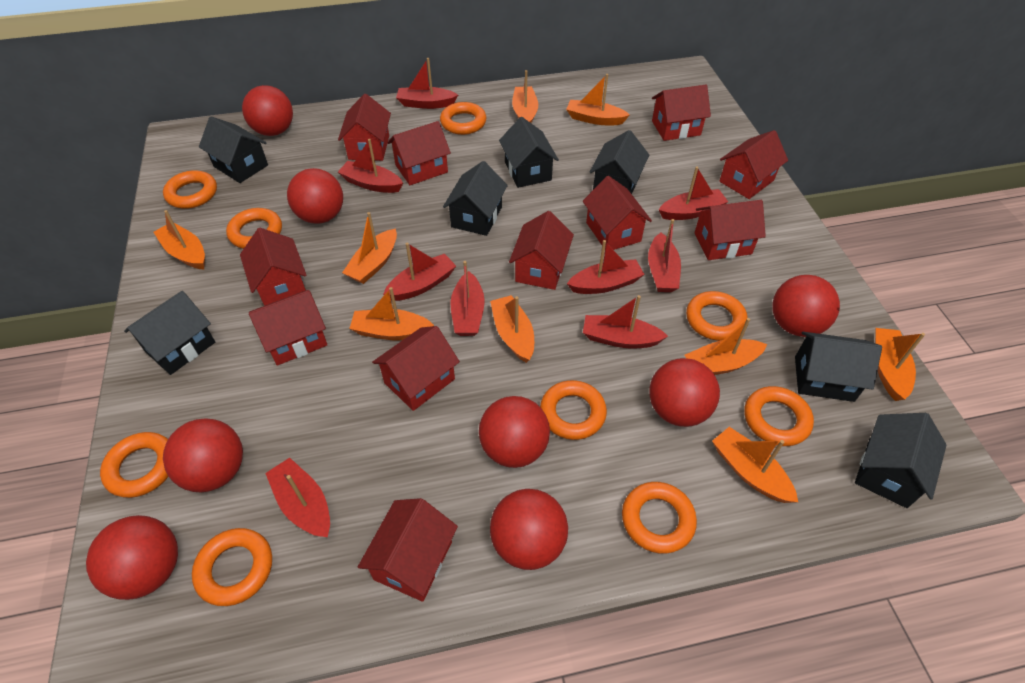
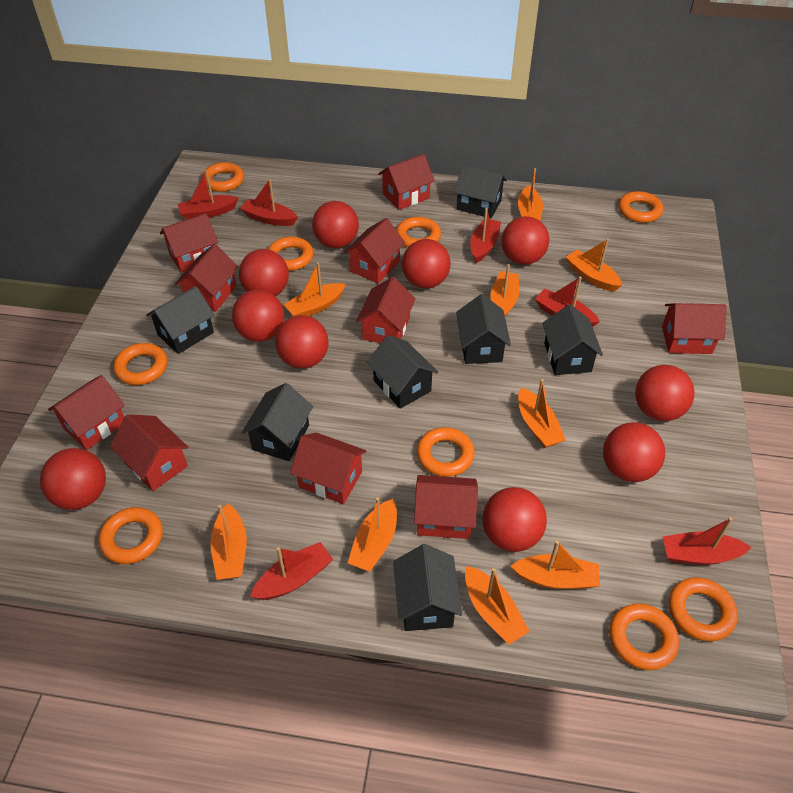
red ball: [86,515,178,600] [163,419,243,492] [242,85,293,136] [287,168,343,224] [479,396,550,468] [490,489,568,570] [649,358,720,427] [772,275,840,337] = 8 -> [40,448,106,510] [232,290,284,342] [239,249,289,296] [275,315,329,369] [312,201,359,248] [402,239,450,288] [482,487,547,552] [501,216,549,265] [603,422,665,482] [635,365,695,421] = 10
red boat: [265,458,330,537] [338,139,403,193] [383,243,456,301] [396,58,458,109] [451,261,485,336] [567,240,645,294] [583,295,668,348] [648,219,681,292] [659,166,728,220] = 9 -> [178,170,238,219] [240,179,298,226] [250,542,333,600] [470,208,501,263] [535,277,600,327] [663,517,751,565] = 6
red house: [240,228,306,306] [249,290,327,366] [338,94,391,161] [358,498,458,602] [372,326,460,411] [388,121,451,185] [509,211,574,290] [583,176,652,250] [652,85,711,141] [695,200,766,260] [719,130,788,199] = 11 -> [48,375,125,450] [110,414,188,491] [160,213,218,273] [175,244,238,312] [290,432,366,504] [344,218,405,283] [356,277,416,343] [378,154,435,210] [414,475,478,539] [662,303,727,354] = 10

